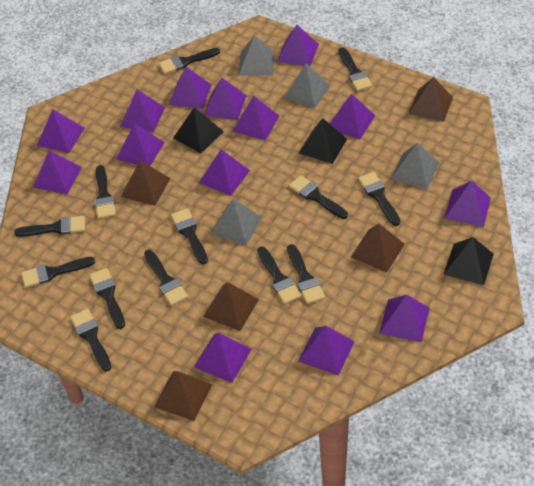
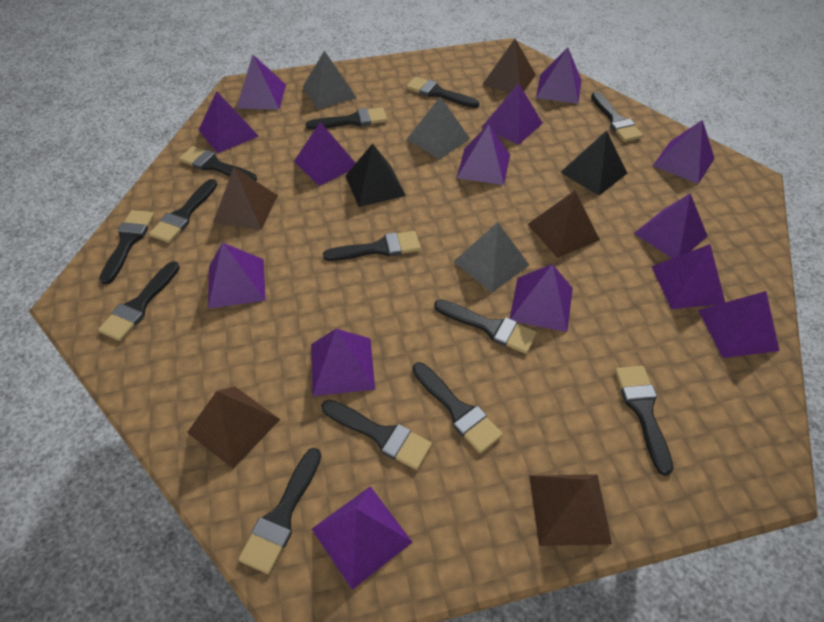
black pyramid: [173,107,224,154] [299,118,347,164] [443,237,494,285] = 3 -> [346,143,406,207] [561,130,627,196] = 2
grey pyramid: [211,199,262,245] [239,35,275,76] [283,64,330,108] [391,143,439,189] = 4 -> [303,50,357,109] [407,97,470,159] [453,222,529,293] = 3

